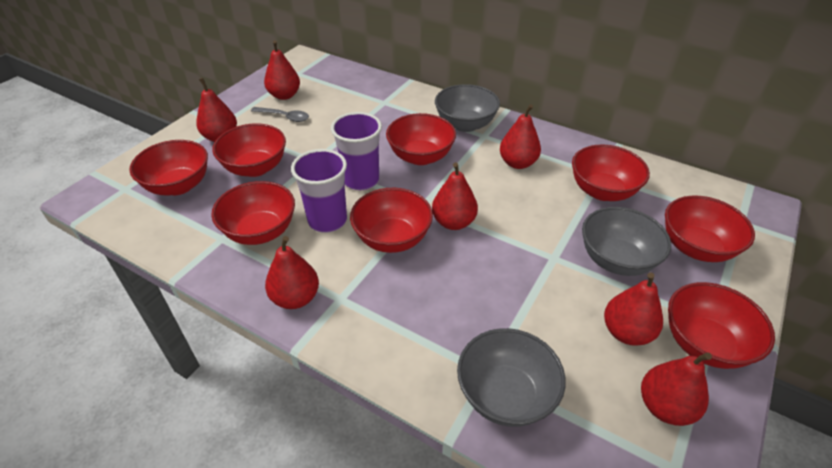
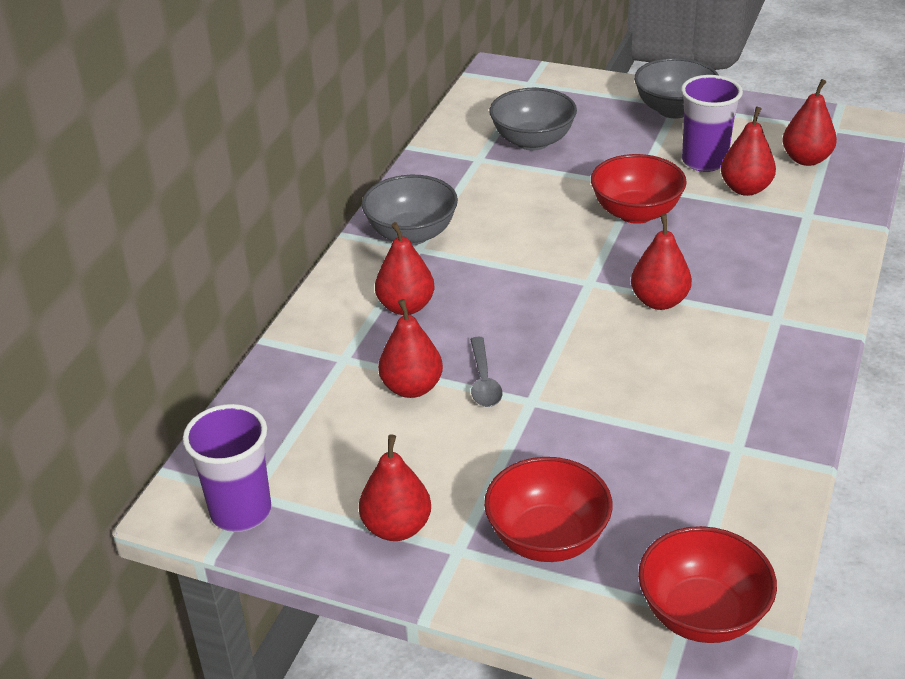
red bowl: [129,140,208,196] [211,181,295,245] [212,123,286,177] [350,188,433,253] [386,113,456,165] [572,145,650,201] [665,195,755,262] [668,282,775,369] = 8 -> [484,457,613,562] [591,154,687,224] [638,526,777,643] = 3
red pear: [196,78,237,142] [264,40,300,100] [265,236,319,309] [432,162,478,230] [500,104,541,169] [604,272,663,346] [641,352,712,426] = 7 -> [359,434,431,541] [375,222,435,315] [378,299,443,398] [631,214,692,310] [721,107,776,196] [783,79,837,166] = 6

